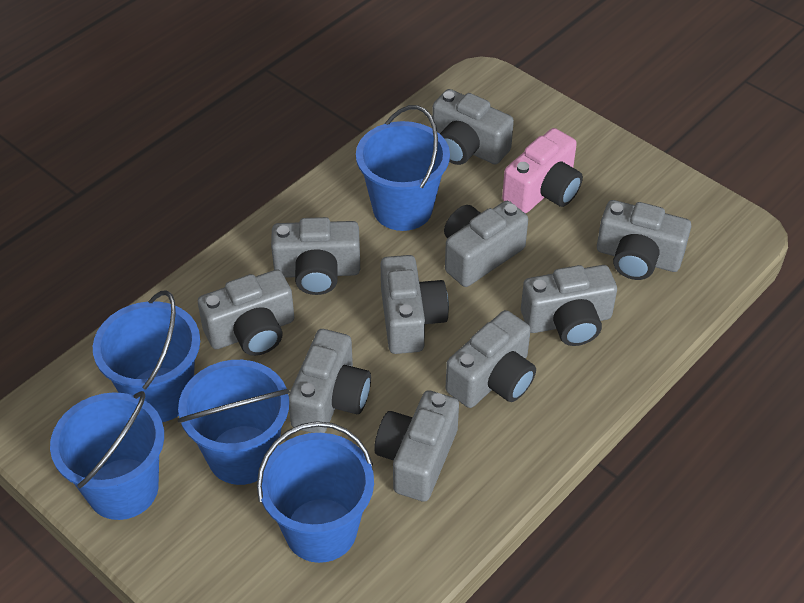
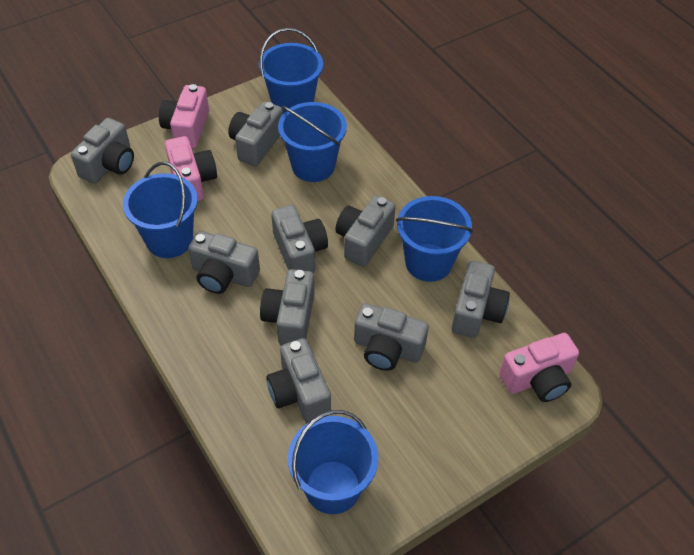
grey camera: [198,269,294,356] [271,217,360,295] [288,329,371,433] [374,390,459,502] [381,255,449,354] [432,89,514,165] [444,201,528,287] [446,310,536,408] [521,265,617,346] [597,200,691,280] = 10 -> [71,118,134,184] [188,231,260,294] [228,101,283,166] [260,269,314,345] [266,338,331,422] [271,205,328,272] [335,195,396,267] [354,303,429,371] [452,261,510,338] = 9
pink camera: [502,128,583,213] = 1 -> [159,84,209,149] [165,136,217,201] [499,333,579,402] = 3

